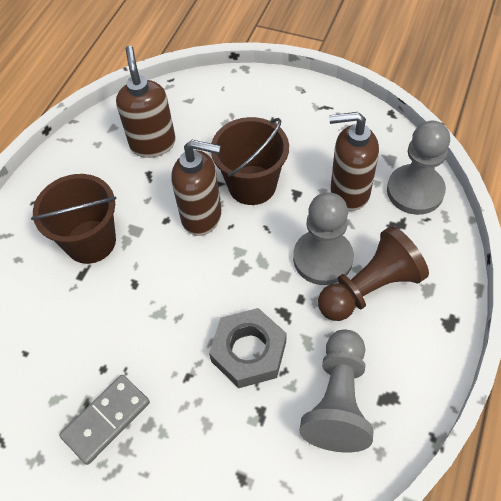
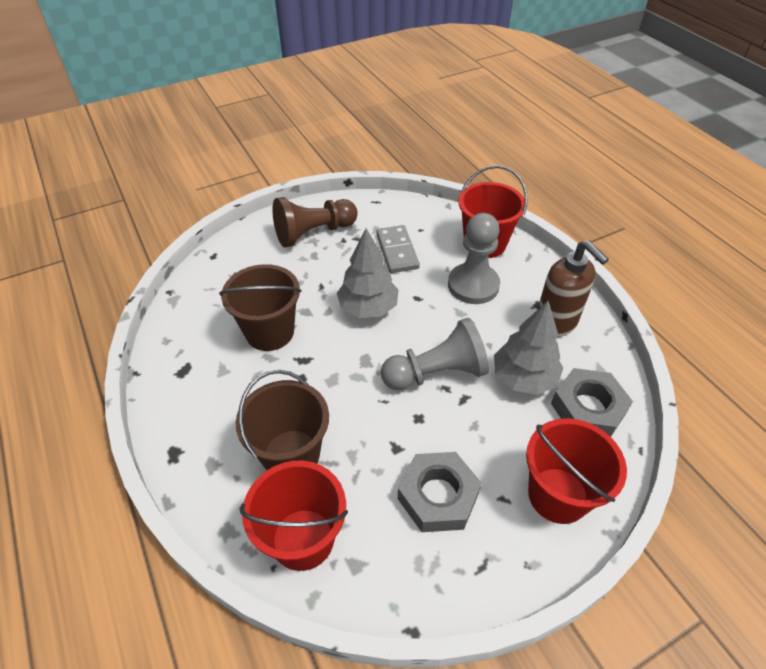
brown soap dispenser: [116,46,176,158] [171,140,222,236] [329,112,379,211] = 3 -> [537,240,609,337] = 1
grey nut: [209,308,286,388] = 1 -> [398,452,482,532] [551,368,633,437] = 2
grey pawn: [293,192,354,285] [299,330,374,453] [387,121,450,215] = 3 -> [381,318,489,390] [448,213,500,304] = 2
grey tree: none = 0 -> [337,228,399,318] [494,301,563,395] = 2
red bucket: none = 0 -> [239,460,348,571] [458,165,528,258] [526,418,627,524] = 3

